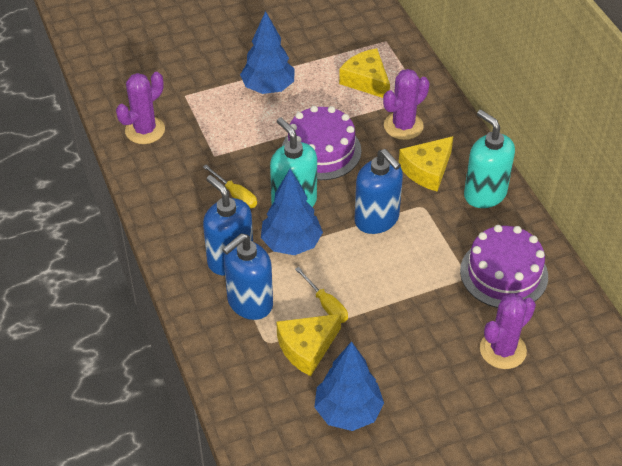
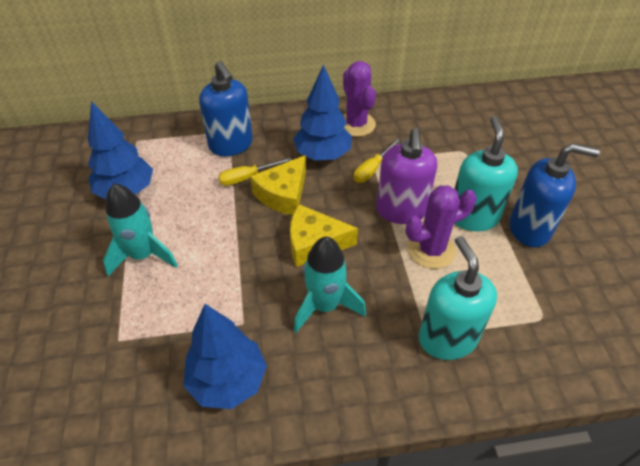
blue soap dispenser: [203,175,253,276] [222,233,273,320] [355,149,403,234] = 3 -> [199,61,253,156] [510,143,600,247] = 2
purple cactus: [116,72,165,144] [383,69,429,140] [480,294,536,369] = 3 -> [343,61,376,137] [406,185,477,269] = 2
purple cake: [282,106,362,180] [460,225,548,308] = 2 -> none = 0
purple soap dispenser: none = 0 -> [376,128,437,224] = 1
turquoise rocket: none = 0 -> [103,183,178,276] [294,237,366,333] = 2
yellow cheese: [276,314,341,376] [339,48,390,98] [399,136,454,192] = 3 -> [250,155,306,215] [290,204,358,267] = 2

